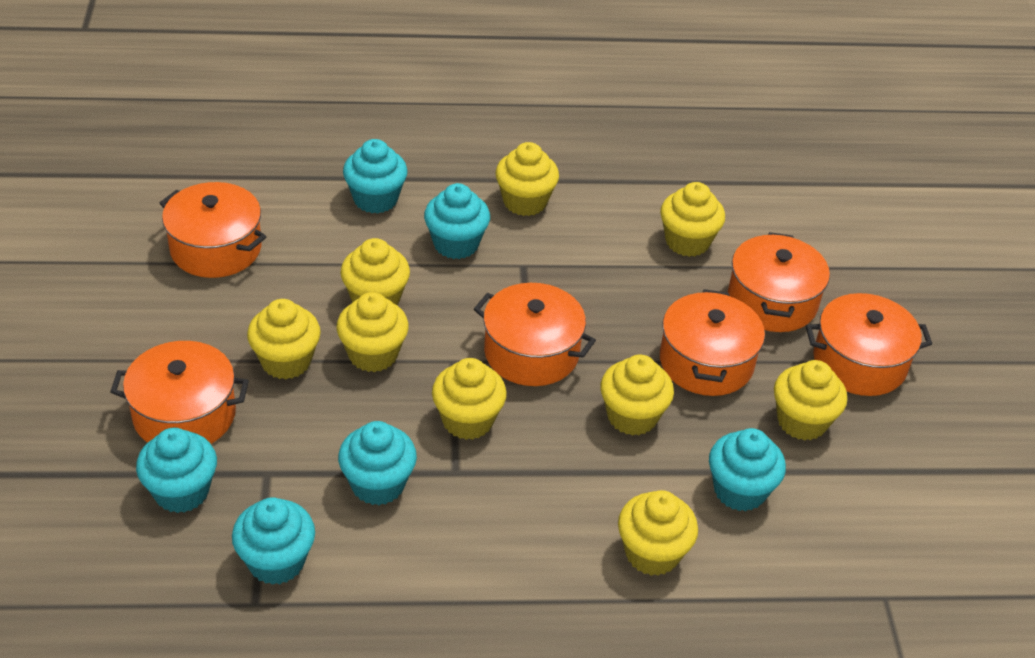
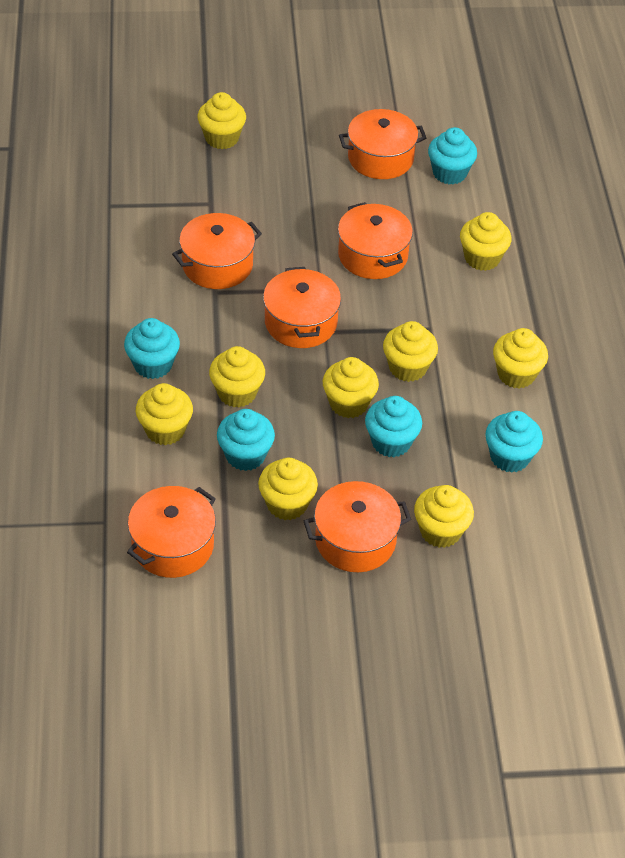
turquoise cupcake: [136,428,217,513] [232,497,315,585] [338,421,417,505] [343,139,408,214] [424,183,490,259] [709,428,786,511] = 6 -> [124,318,180,379] [217,409,275,471] [365,396,422,457] [428,127,477,185] [485,411,543,473] = 5

